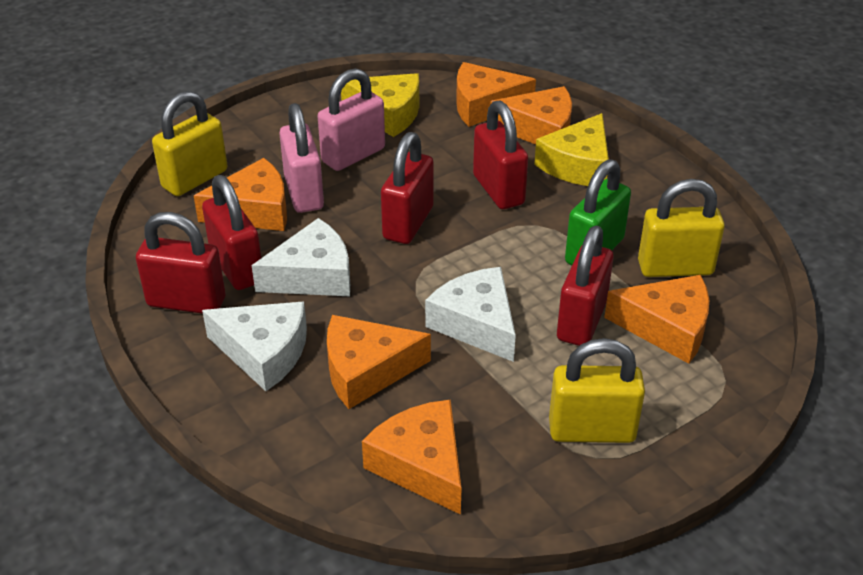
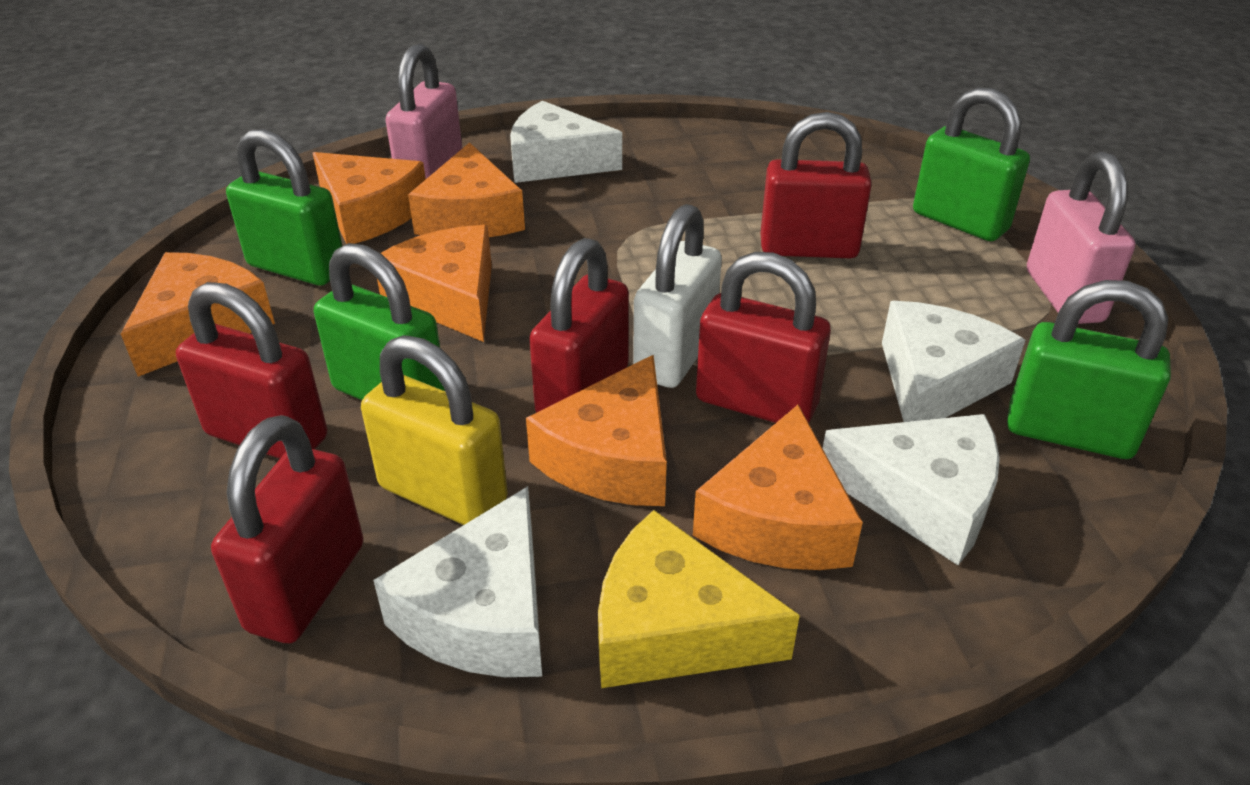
green padlock: [565,159,631,265] = 1 -> [226,129,342,286] [314,243,445,400] [913,87,1030,241] [1007,280,1171,459] = 4
white cheese: [202,302,307,391] [251,218,350,296] [425,267,516,362] = 3 -> [373,486,542,677] [510,100,622,183] [823,414,1000,565] [882,301,1025,422] = 4
white padlock: none = 0 -> [633,204,722,388] = 1
yellow cheese: [341,73,419,137] [534,113,609,186] = 2 -> [598,510,800,688] = 1
yellow padlock: [152,91,228,196] [549,338,645,443] [638,179,725,277] = 3 -> [361,335,508,525] = 1

